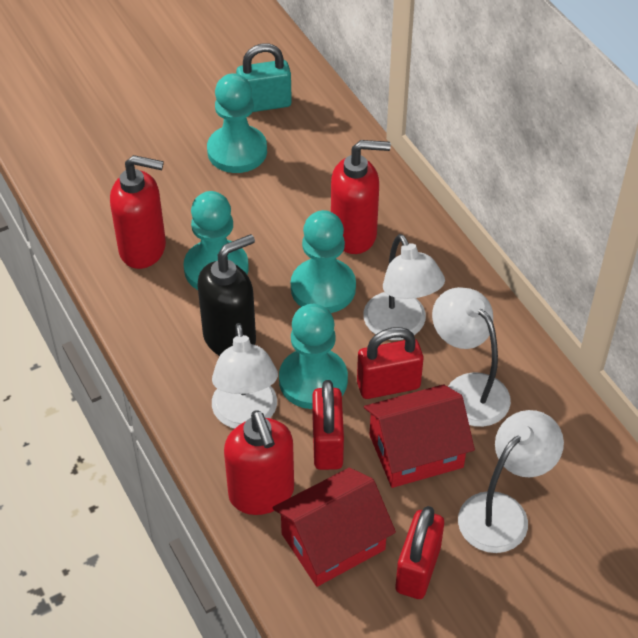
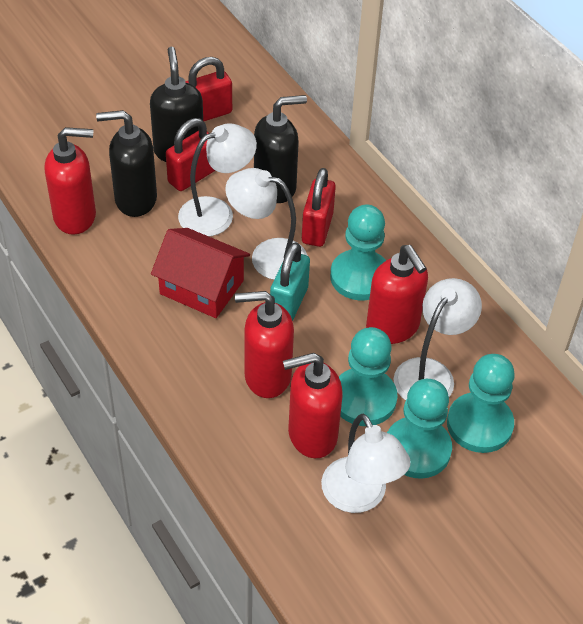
black soap dispenser: [197,234,256,356] = 1 -> [96,110,157,217] [150,47,203,162] [254,95,307,203] = 3
red house: [272,467,396,587] [364,384,475,488] = 2 -> [151,228,250,318] = 1
red soap dispenser: [110,155,166,269] [224,410,294,515] [331,140,391,254] = 3 -> [45,127,96,235] [235,291,294,398] [283,353,343,458] [366,245,428,344] = 4

